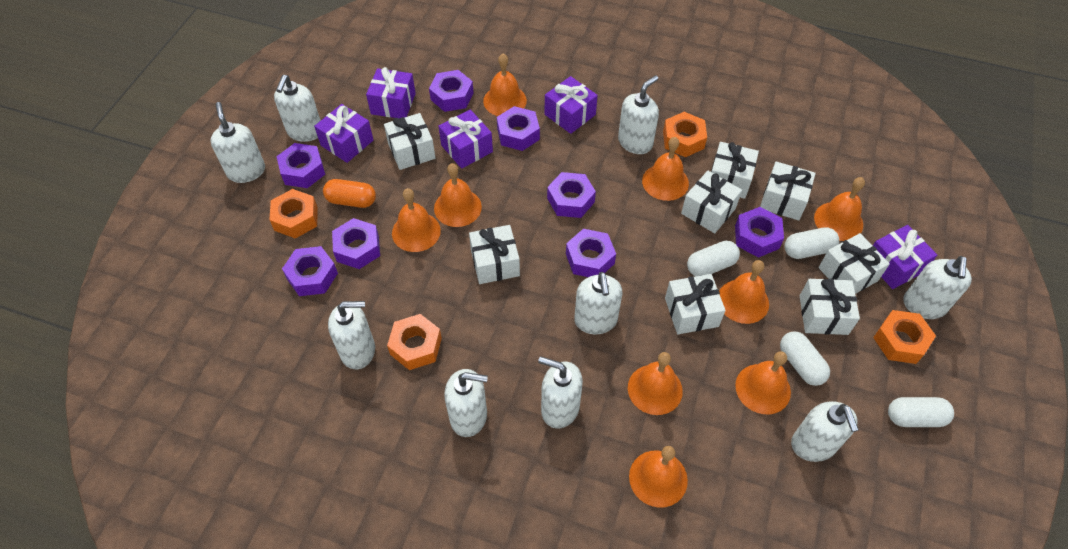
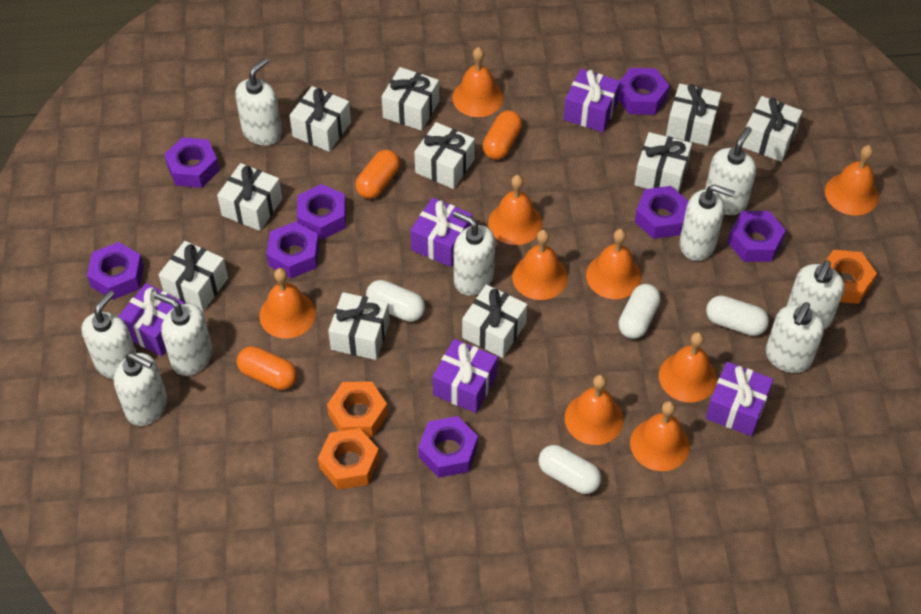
orange capsule: [323,179,376,208] = 1 -> [237,346,297,390] [355,150,400,199] [483,111,522,159] = 3
orange nut: [269,189,318,239] [387,314,442,370] [663,112,707,157] [873,310,936,364] = 4 -> [318,428,380,490] [327,381,388,437] [826,250,877,304] = 3
white gift: [384,113,436,170] [469,225,520,284] [665,274,726,334] [681,171,742,233] [711,142,759,199] [760,162,816,220] [800,279,860,335] [819,233,890,294] = 8 -> [159,241,228,312] [217,163,282,231] [289,86,351,152] [328,292,390,360] [382,67,439,131] [414,122,475,189] [462,284,527,358] [634,132,692,192] [666,83,721,146] [742,96,802,162] = 10

